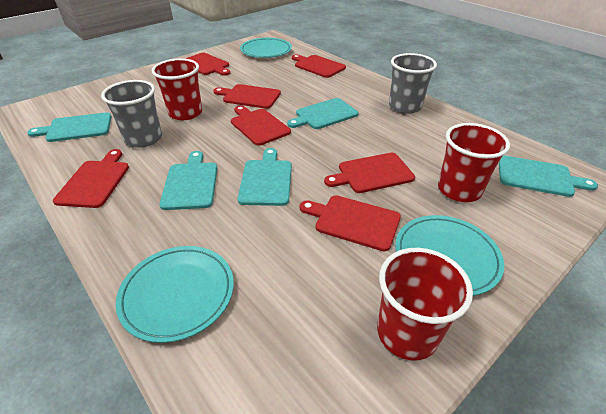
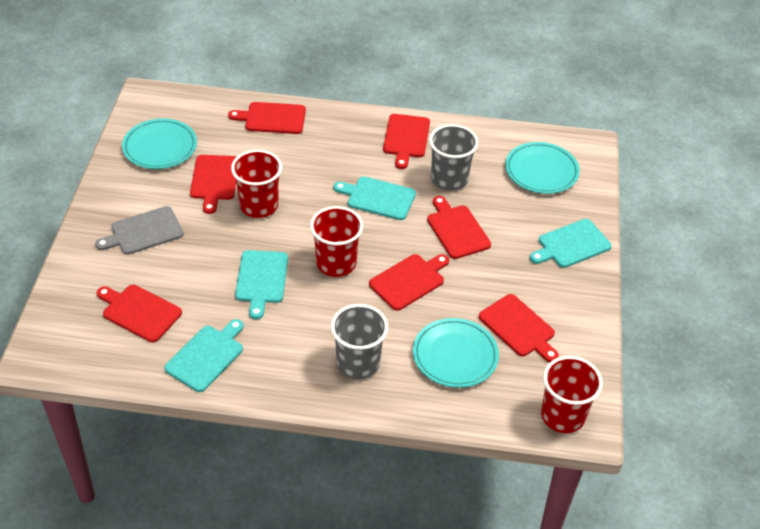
grey cutting board: none = 0 -> [95,206,184,255] = 1
turquoise cutting board: [27,112,112,142] [159,151,217,210] [238,148,292,206] [287,98,358,129] [499,155,598,197] = 5 -> [164,319,244,392] [235,250,288,319] [334,176,416,220] [530,219,612,268] = 4

